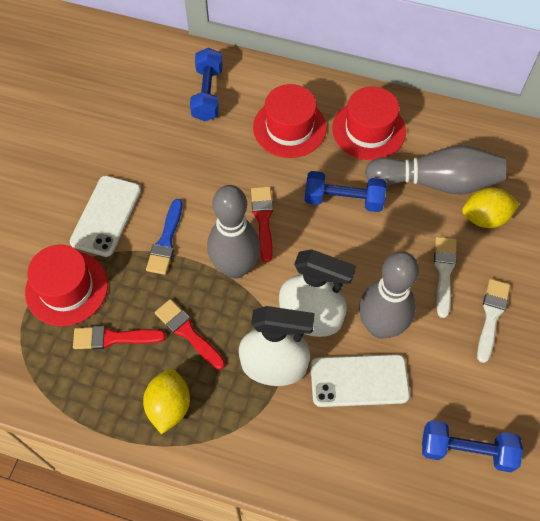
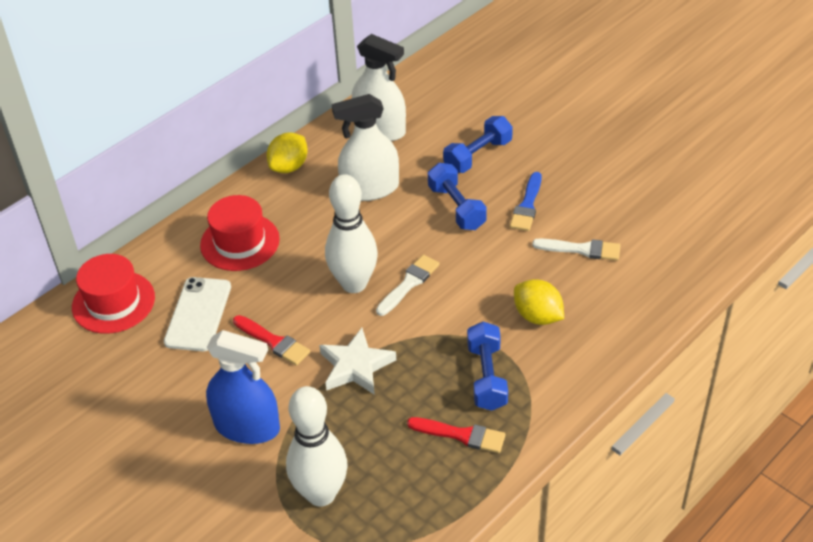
blue spray bottle: none = 0 -> [206,330,280,444] = 1
grey bowling pin: [207,185,260,279] [359,251,419,339] [365,145,506,195] = 3 -> none = 0
red brush: [73,326,166,349] [155,299,225,370] [251,187,273,262] = 3 -> [233,315,310,366] [407,417,506,453] = 2
red hat: [25,245,108,326] [253,84,326,158] [332,86,406,160] = 3 -> [72,254,155,334] [200,195,280,271] = 2
white bowling pin: none = 0 -> [286,386,347,507] [325,174,378,293] = 2
white phone: [70,176,141,257] [310,354,410,407] = 2 -> [164,277,231,351] = 1
white star: none = 0 -> [319,328,396,395] = 1

